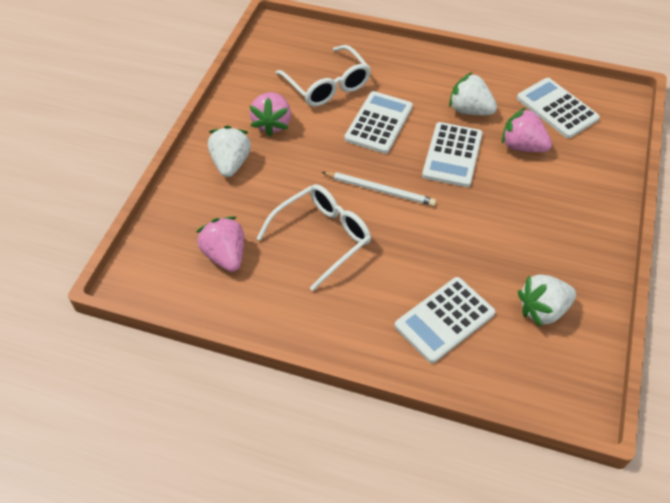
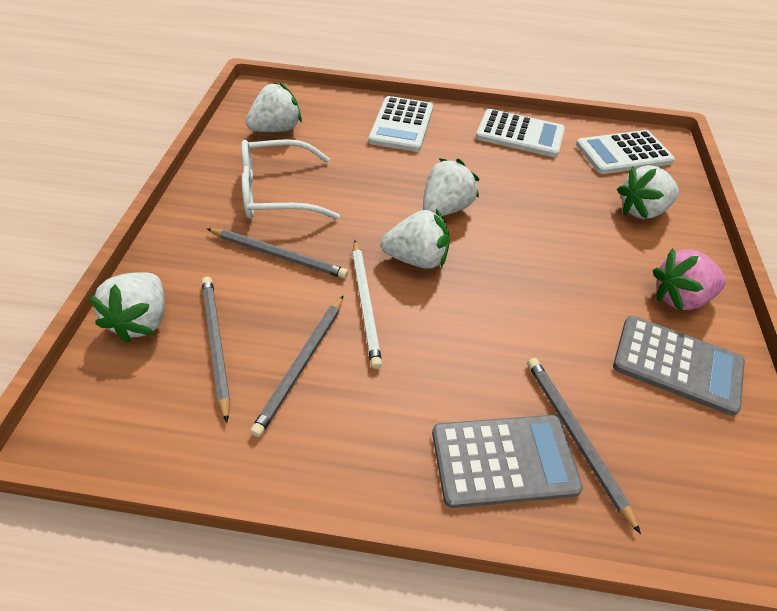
grey calculator: none = 0 -> [432,415,583,508] [613,316,745,416] = 2
grey pencil: none = 0 -> [202,277,230,423] [207,228,348,278] [250,295,344,437] [527,358,641,534] = 4
pink strawberry: [196,216,244,272] [250,92,291,137] [502,107,552,152] = 3 -> [653,248,726,311] = 1
white calculator: [345,91,413,154] [395,277,495,363] [422,122,483,187] [517,78,600,138] = 4 -> [368,96,433,152] [476,109,565,157] [576,130,675,174] = 3
white glasses: [257,184,371,291] [276,45,371,107] = 2 -> [241,139,340,220] = 1
white strawberry: [208,126,251,177] [449,72,497,115] [518,274,576,327] = 3 -> [88,272,164,343] [245,82,302,132] [381,209,450,269] [423,159,480,216] [617,165,679,219] = 5

